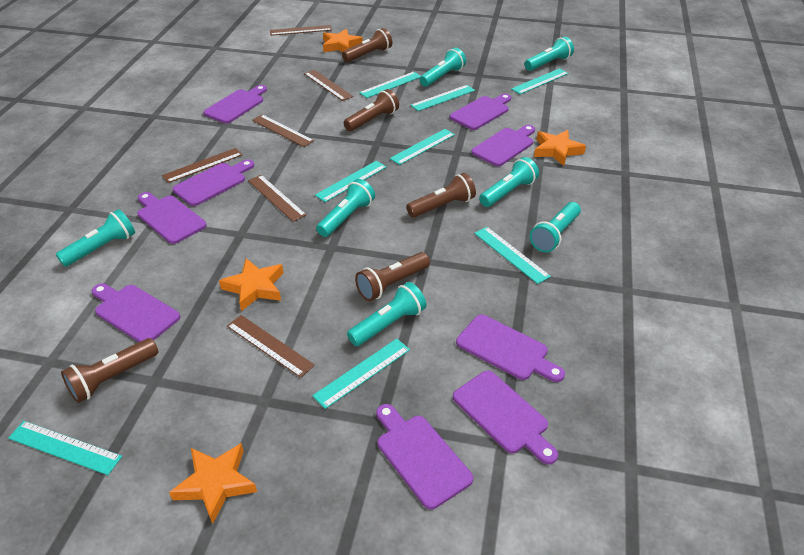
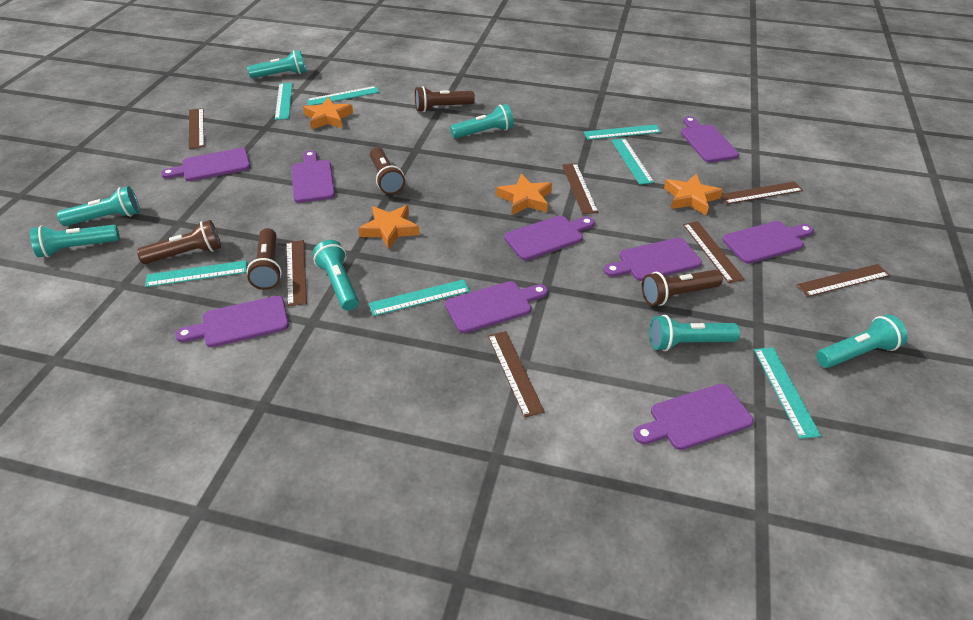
brown ruler: [162,148,243,183] [227,315,315,378] [248,175,306,222] [252,114,314,147] [270,25,332,36] [304,70,353,101] = 6 -> [189,108,204,149] [286,240,307,306] [488,331,545,418] [562,163,598,214] [683,221,745,283] [721,182,803,204] [797,264,890,297] = 7
turquoise ruler: [8,421,122,475] [312,339,410,409] [315,161,387,202] [359,72,420,98] [390,129,455,165] [410,85,475,111] [474,227,551,284] [511,68,569,94] = 8 -> [145,260,247,287] [275,83,293,120] [306,86,379,105] [369,279,470,316] [584,125,661,140] [611,138,654,185] [754,347,821,439] = 7

